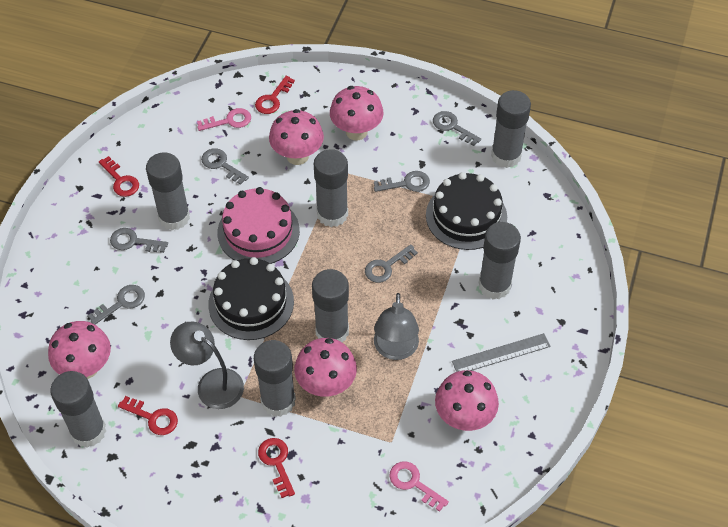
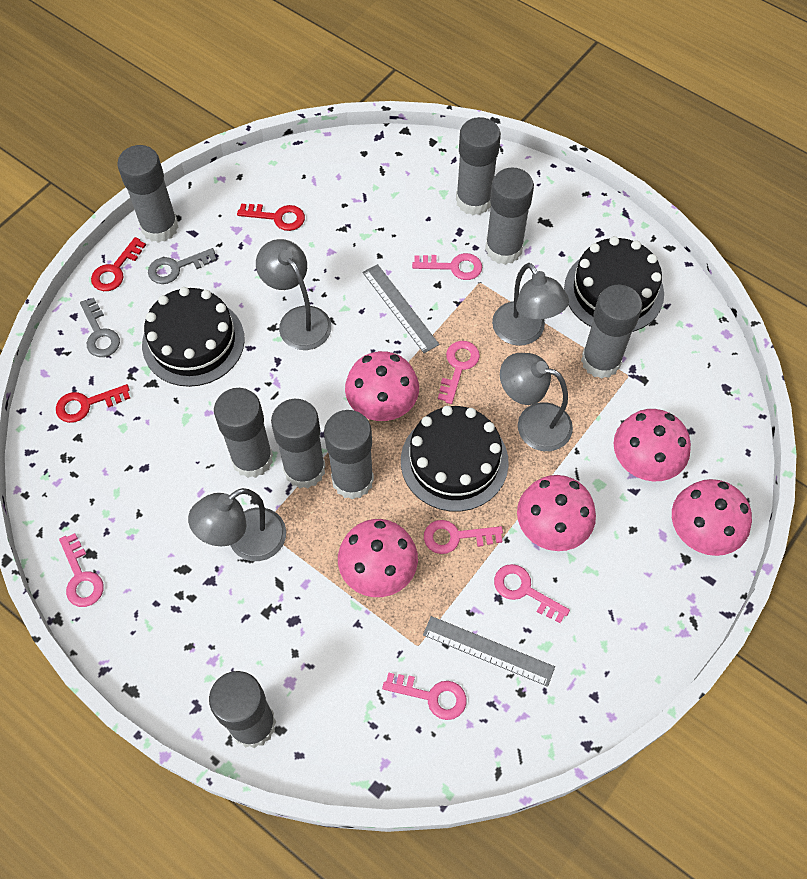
black cake: [208,257,294,340] [426,172,507,250] = 2 -> [142,287,245,387] [401,406,509,511] [564,236,664,332] = 3
grey glue stick: [50,371,106,448] [146,152,190,230] [254,340,296,417] [312,269,349,343] [314,149,348,227] [478,222,521,299] [491,90,531,168] = 7 -> [117,145,179,243] [209,671,276,748] [214,388,273,478] [271,399,325,488] [324,410,374,500] [456,117,501,215] [485,167,534,265] [581,285,642,379] = 8
grey key: [88,285,145,324] [110,228,168,253] [201,148,249,185] [365,244,418,283] [374,171,430,192] [433,111,481,146] = 6 -> [80,298,120,357] [148,248,217,284] = 2
grey lamp: [170,322,244,409] [374,293,419,360] = 2 -> [188,488,286,561] [256,239,332,350] [492,263,569,346] [500,353,573,451] = 4
grey ruler: [452,333,550,372] = 1 -> [362,264,439,353] [423,616,555,687] = 2
pink cake: [217,187,300,264] = 1 -> none = 0
pink key: [197,108,251,131] [389,461,449,512] = 2 -> [59,533,104,607] [382,672,467,720] [412,253,482,280] [424,520,503,554] [438,341,480,404] [494,564,570,623] = 6
red key: [99,156,139,197] [118,396,178,435] [255,76,295,114] [258,438,295,498] = 4 -> [56,384,130,423] [91,237,146,291] [237,203,305,231] = 3

